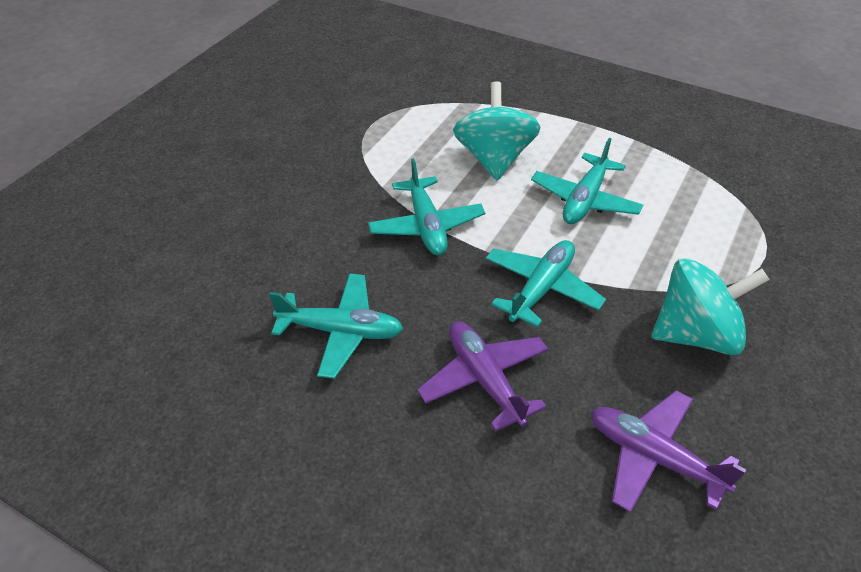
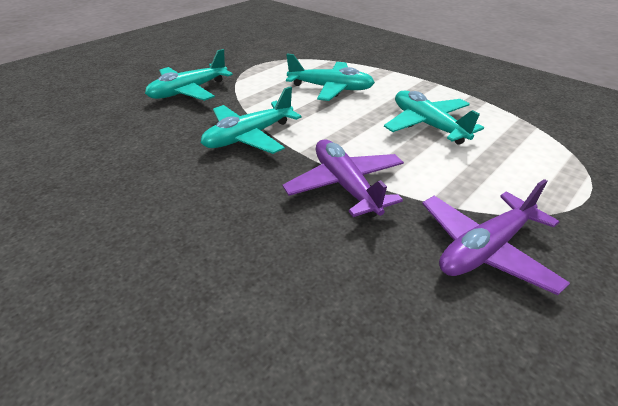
turquoise spinning top: [453,81,541,180] [651,258,770,355] = 2 -> none = 0

